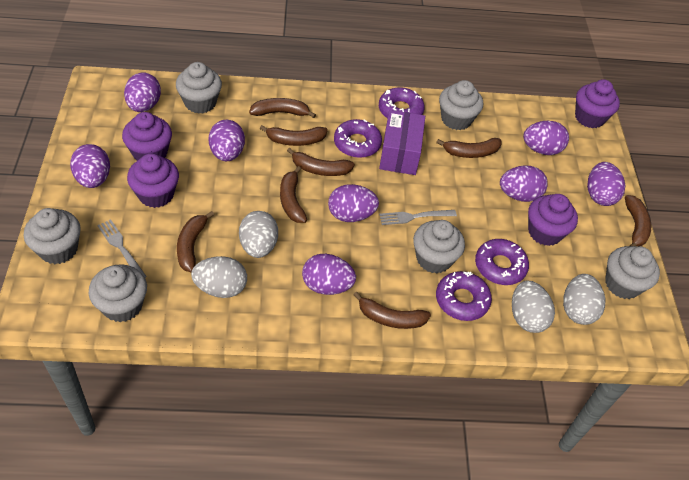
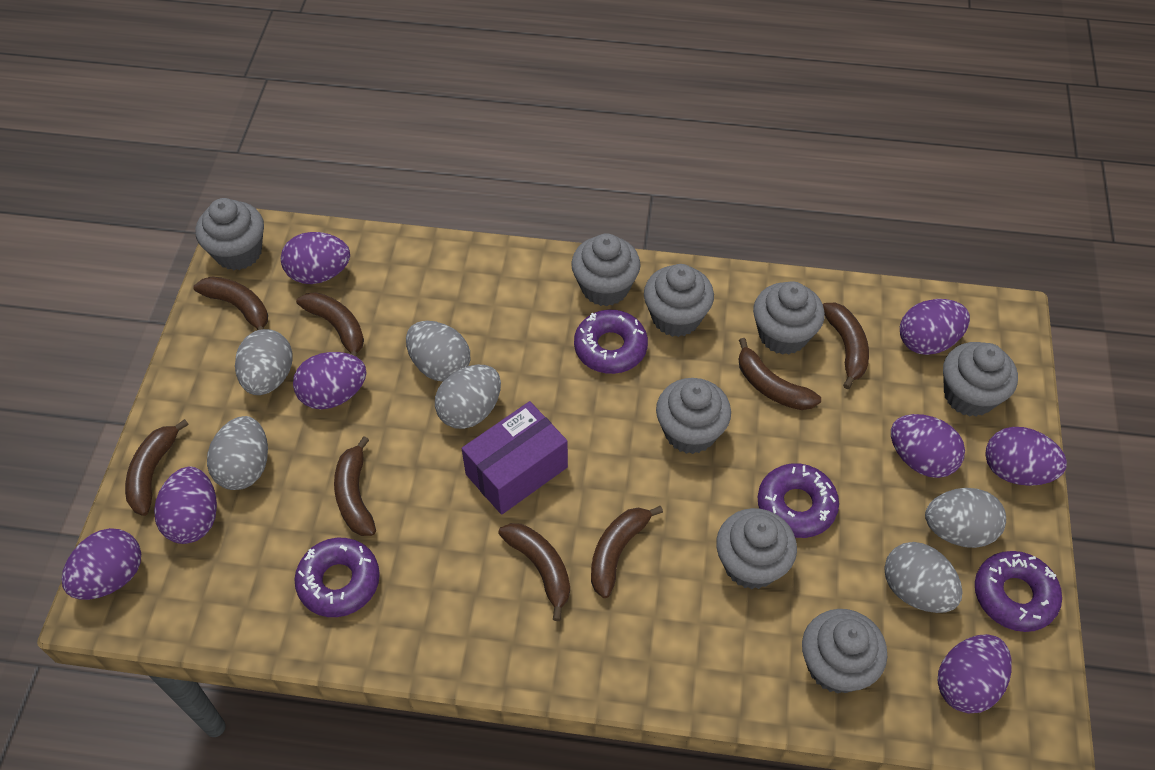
grey cupcake: [24,208,81,264] [89,264,147,322] [176,62,222,114] [413,220,465,274] [439,80,483,130] [605,246,660,299] = 6 -> [196,198,264,270] [571,234,641,306] [644,264,714,337] [656,378,731,454] [716,508,797,589] [753,281,825,355] [802,609,887,694] [943,342,1018,417] = 8
grey egg: [191,256,247,298] [239,211,278,258] [512,280,555,333] [563,274,605,325] = 4 -> [207,416,268,490] [235,329,293,395] [406,321,470,382] [435,365,501,429] [884,542,963,613] [925,488,1006,548] = 6
grey fork: [97,219,147,278] [379,210,457,225] = 2 -> none = 0
purple cupcake: [122,112,172,161] [127,153,179,208] [528,194,578,246] [575,79,620,128] = 4 -> none = 0

